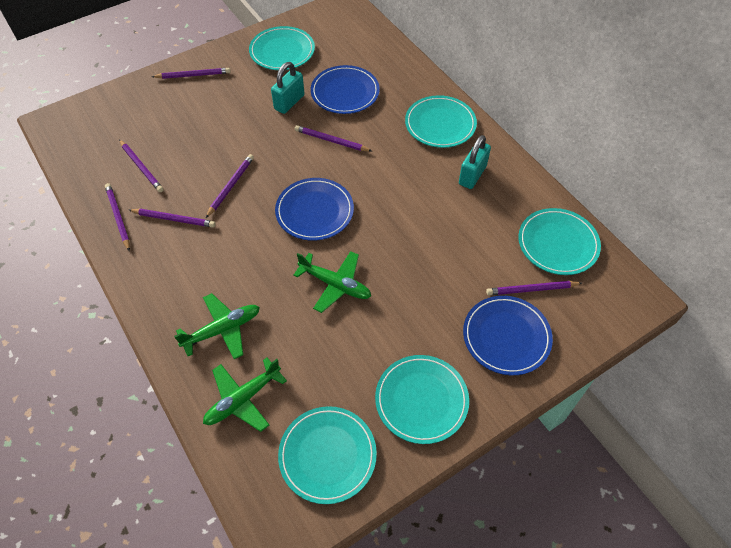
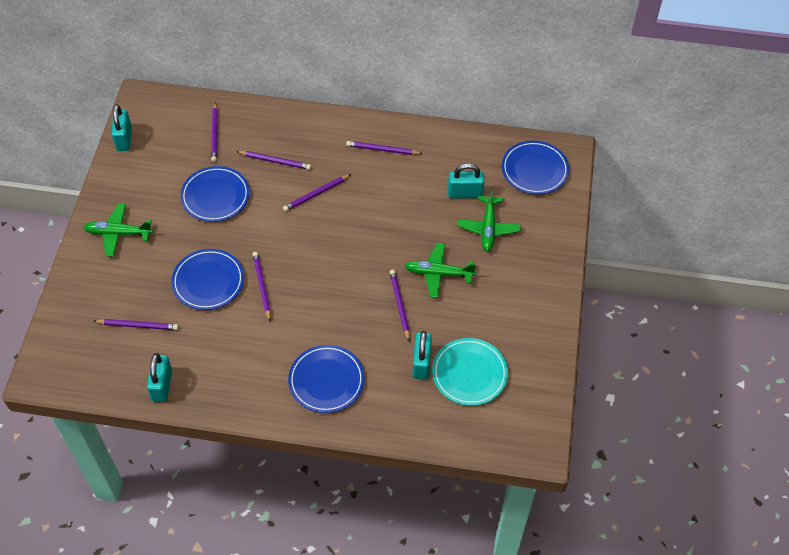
blue plate: [275,178,354,241] [311,65,380,114] [463,296,553,375] = 3 -> [171,249,244,310] [180,166,250,222] [288,345,365,413] [502,141,569,194] = 4
turquoise padlock: [271,62,305,114] [459,135,491,189] = 2 -> [111,105,132,151] [147,353,172,402] [412,331,432,379] [448,163,485,199] = 4
turquoise plate: [249,26,315,70] [278,406,377,504] [375,355,469,444] [405,95,477,148] [518,208,601,275] = 5 -> [432,338,508,406] = 1

